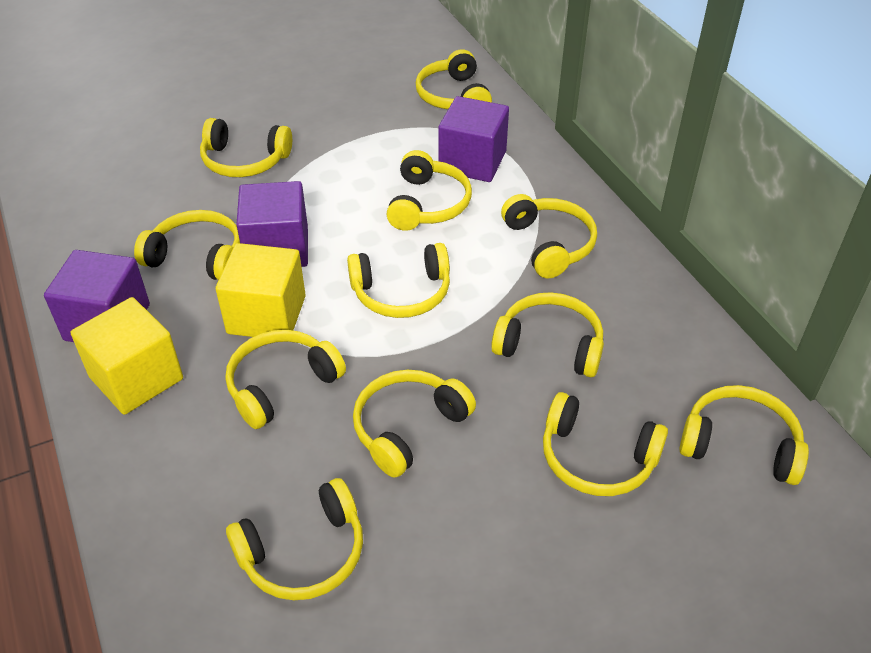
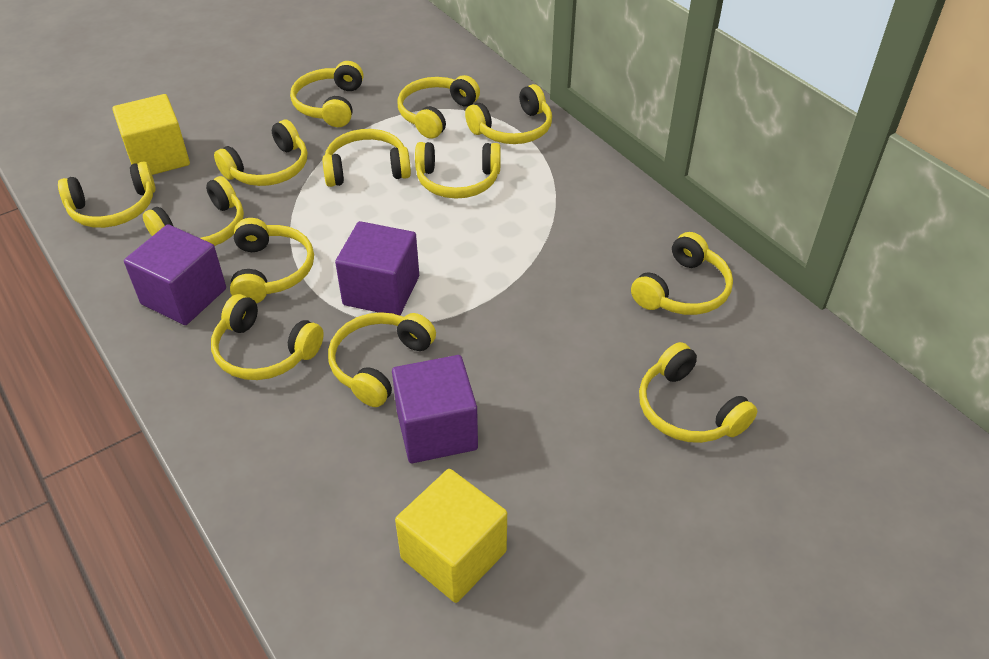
yellow headphones: [134,210,240,280] [200,118,292,177] [226,330,346,429] [226,478,363,600] [347,243,450,318] [353,370,476,478] [386,150,472,231] [416,49,492,109] [491,292,604,377] [501,194,597,279] [543,392,668,496] [680,385,809,485] = 12 -> [58,161,156,228] [143,176,244,246] [211,294,324,380] [214,120,307,186] [230,218,314,304] [290,61,363,127] [322,129,411,187] [328,312,436,407] [397,75,480,138] [415,142,501,198] [465,84,552,144] [631,232,733,315] [639,342,757,443] = 13

